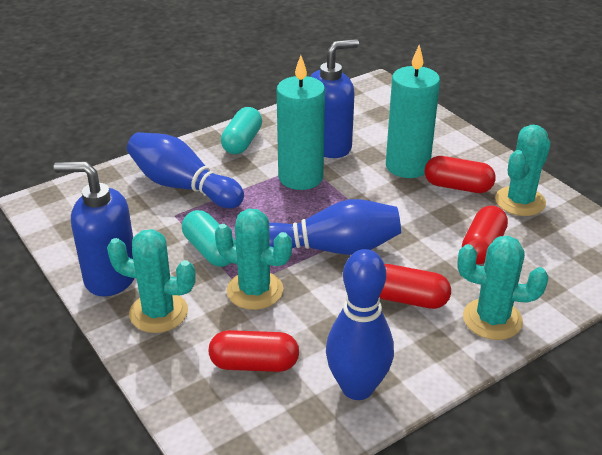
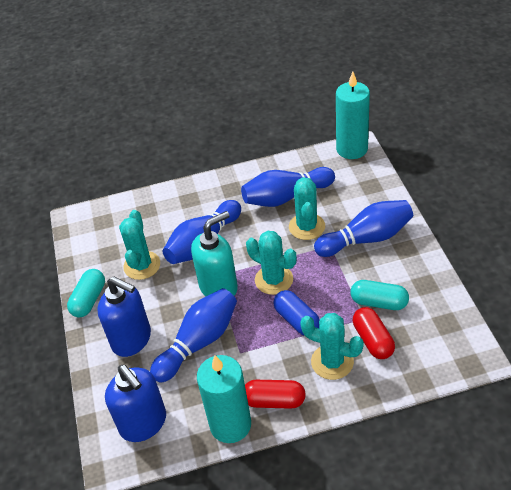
blue bowling pin: [127,132,244,208] [269,199,401,255] [326,249,394,400] = 3 -> [150,288,237,382] [163,200,241,264] [241,167,335,207] [314,200,413,257] = 4
blue capsule: none = 0 -> [273,290,320,336] = 1
red capsule: [209,330,299,372] [379,264,451,309] [424,156,496,193] [462,205,508,264] = 4 -> [245,380,306,409] [353,307,395,359] = 2
turquoise soap dispenser: none = 0 -> [191,211,238,296] = 1

